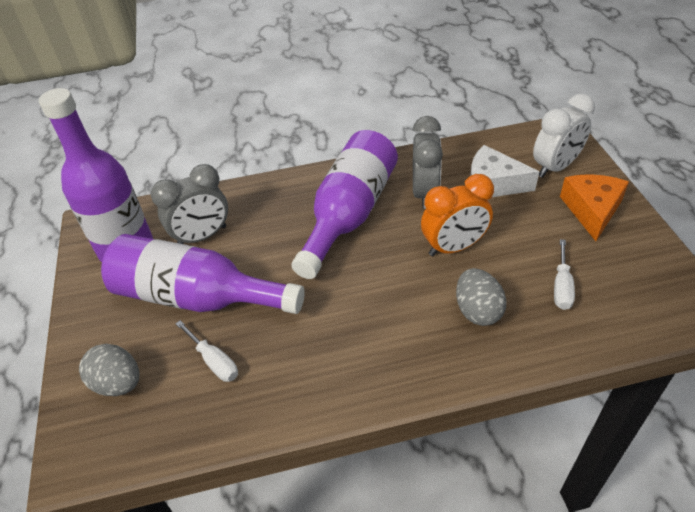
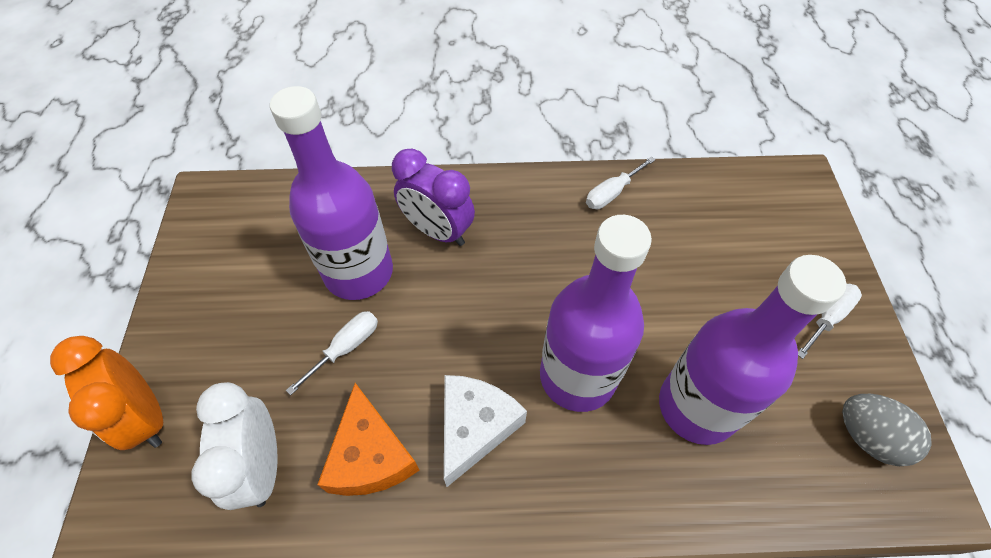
grey clock: [151,164,228,244] [412,116,443,209] = 2 -> none = 0
grey egg: [79,344,140,396] [456,268,507,326] = 2 -> [842,394,931,466] = 1
purple clock: none = 0 -> [392,149,475,246] = 1
white screwdriver: [175,320,238,382] [554,239,575,310] = 2 -> [286,311,378,395] [586,156,656,209] [798,284,862,359] = 3

